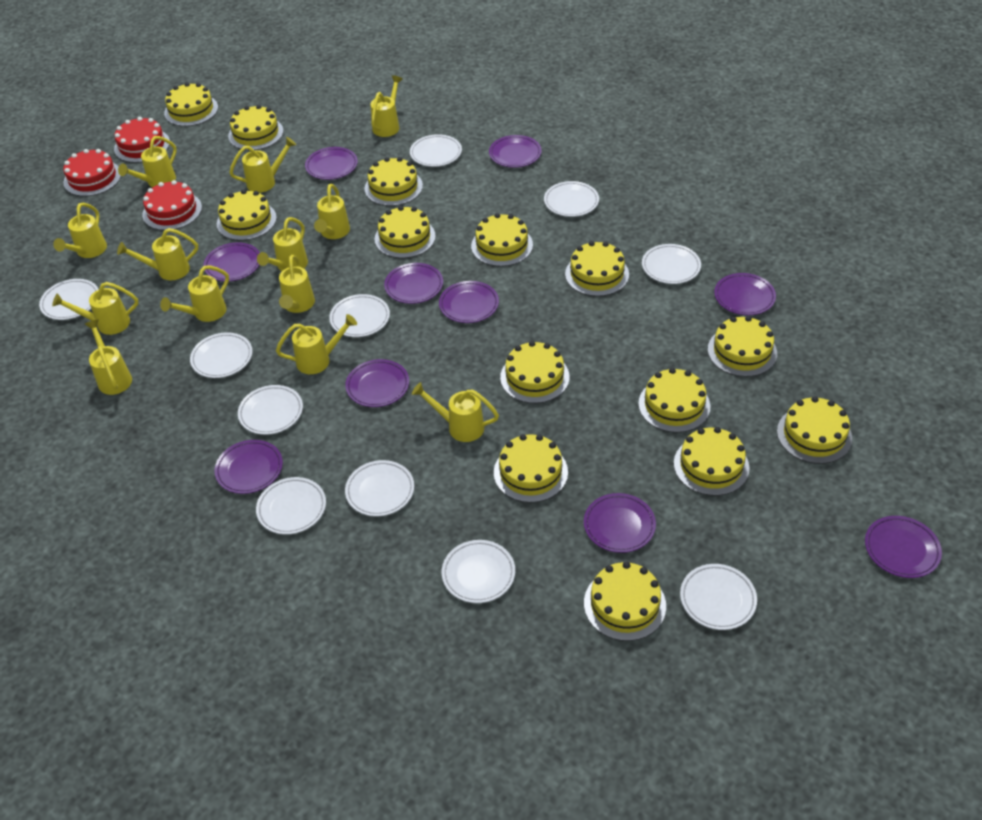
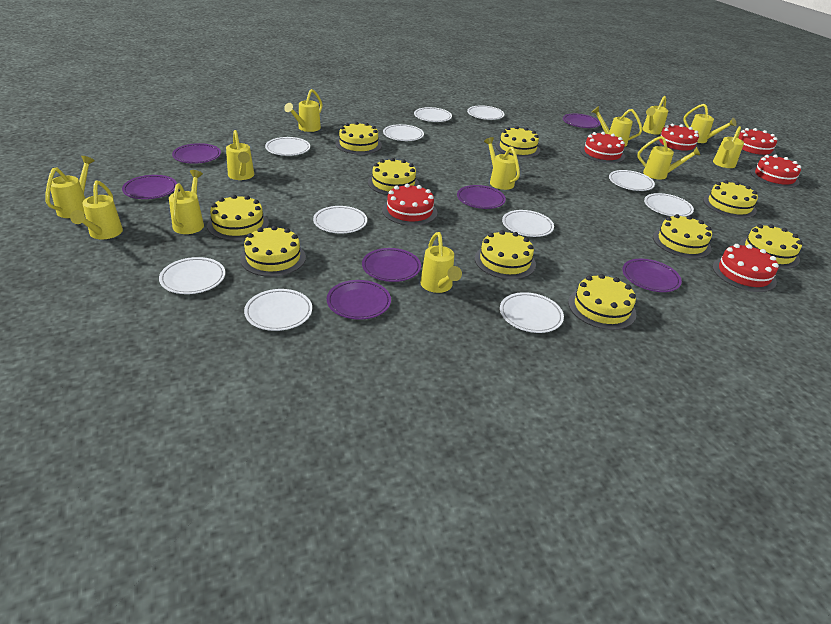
purple plate: [203,242,260,281] [215,440,283,494] [305,147,358,180] [345,359,409,407] [384,263,443,304] [439,281,499,323] [489,135,541,168] [584,493,656,553] [714,273,776,315] [865,516,942,578] = 10 -> [122,175,177,199] [172,143,221,164] [327,280,391,320] [362,248,421,282] [457,185,506,209] [563,114,600,128] [622,259,682,292] = 7
red cake: [63,149,121,196] [114,117,170,163] [142,180,202,230] = 3 -> [382,184,437,226] [580,132,625,163] [655,124,699,153] [712,244,778,292] [738,128,777,157] [750,155,801,188] = 6
yellow cake: [164,82,218,126] [217,189,277,241] [228,105,284,150] [364,157,423,206] [375,206,436,258] [471,213,533,267] [494,434,568,503] [500,341,569,403] [565,241,629,296] [584,561,666,641] [638,368,710,433] [674,427,749,496] [708,316,777,377] [777,396,852,464] = 14 -> [207,195,269,240] [240,226,306,277] [335,122,382,155] [368,158,419,195] [475,230,536,279] [496,126,540,158] [568,274,636,330] [653,214,712,258] [703,180,758,218] [739,224,802,269] = 10
yellow watering can: [52,282,139,335] [53,203,107,258] [85,319,132,395] [117,228,198,280] [118,136,177,187] [160,265,229,322] [229,137,296,193] [257,217,308,271] [276,314,357,374] [279,255,315,313] [314,184,350,239] [370,75,402,137] [412,382,499,442] = 13 -> [45,156,95,218] [70,181,123,239] [169,170,204,234] [226,130,254,180] [284,89,323,132] [420,232,462,293] [484,137,520,190] [592,106,643,147] [637,136,701,179] [642,96,668,135] [683,104,737,143] [713,126,744,168] = 12

